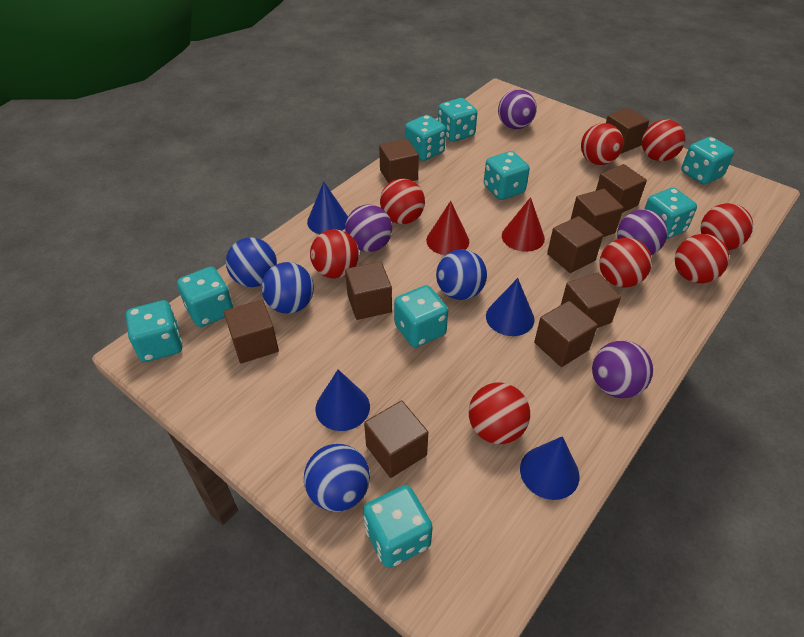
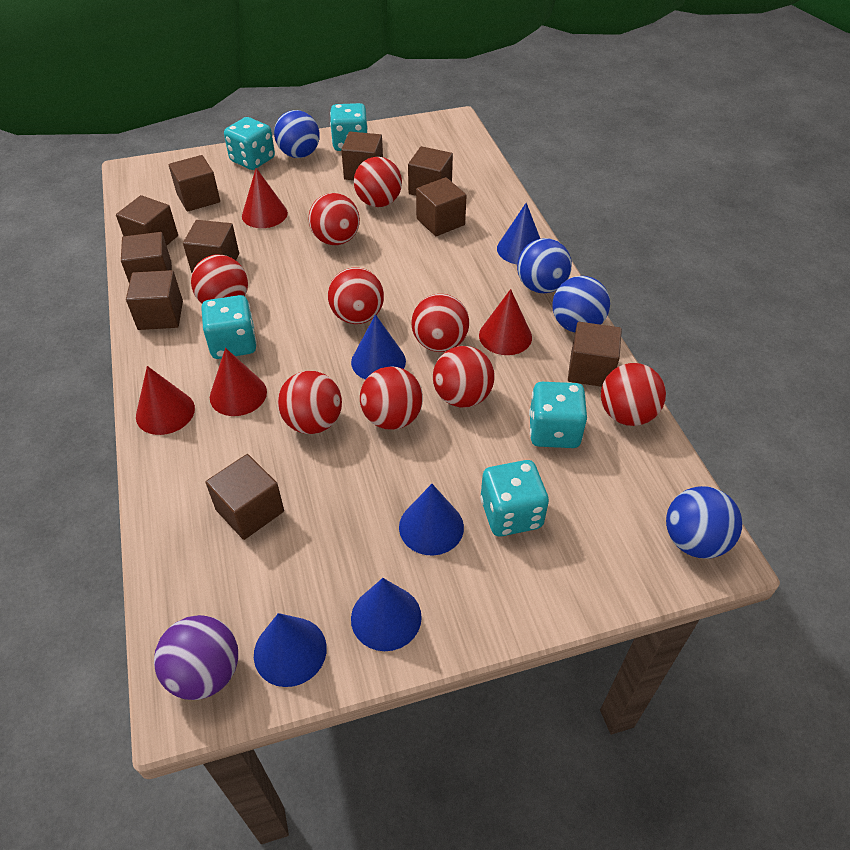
blue cone: [307,182,348,234] [315,370,370,431] [486,278,535,336] [520,436,580,500] = 4 -> [254,613,327,687] [351,314,406,380] [351,578,422,651] [399,484,464,556] [497,203,540,264] = 5
purple ball: [345,204,392,252] [498,89,537,129] [592,341,653,398] [617,209,668,255] = 4 -> [154,615,238,700] = 1
red ball: [310,229,359,279] [380,179,425,224] [469,383,530,444] [581,123,623,165] [599,238,652,287] [642,119,685,161] [675,234,729,283] [700,203,753,250] = 8 -> [191,255,248,303] [278,371,342,434] [309,193,360,245] [328,268,384,324] [354,157,402,207] [360,366,423,430] [411,294,469,352] [433,346,495,407] [601,363,666,426] = 9
red cone: [426,201,469,255] [502,197,545,252] = 2 -> [136,366,195,435] [210,348,267,416] [242,168,288,228] [479,289,532,355] = 4
turquoise dice: [126,300,182,362] [177,266,233,327] [363,485,433,568] [394,285,448,347] [405,115,446,161] [438,98,477,142] [484,151,530,200] [644,188,697,239] [681,137,734,185] = 9 -> [201,295,257,359] [224,117,275,170] [330,103,368,151] [480,460,549,537] [529,382,587,448] = 5

